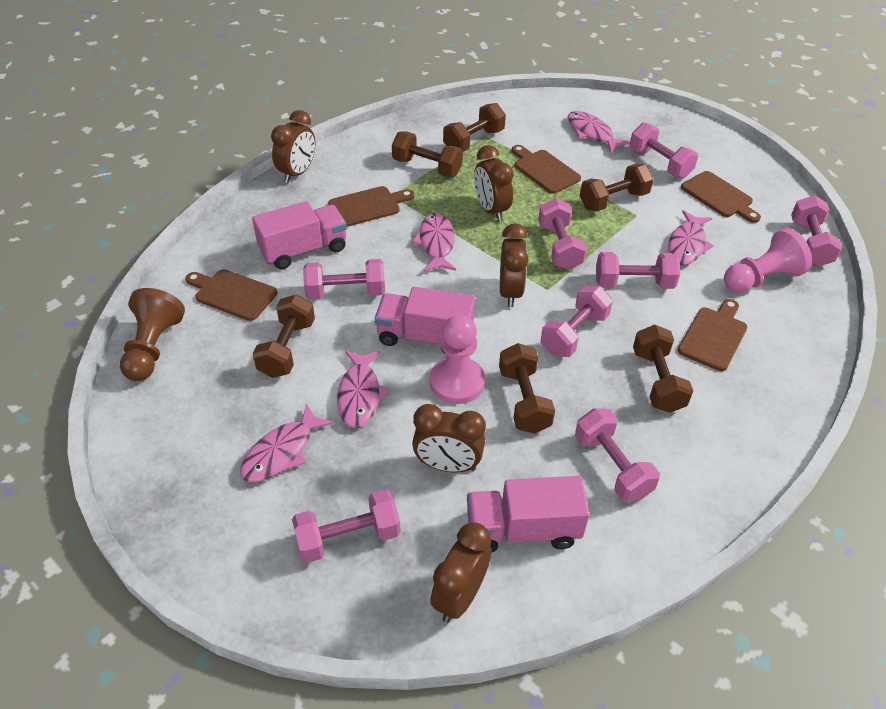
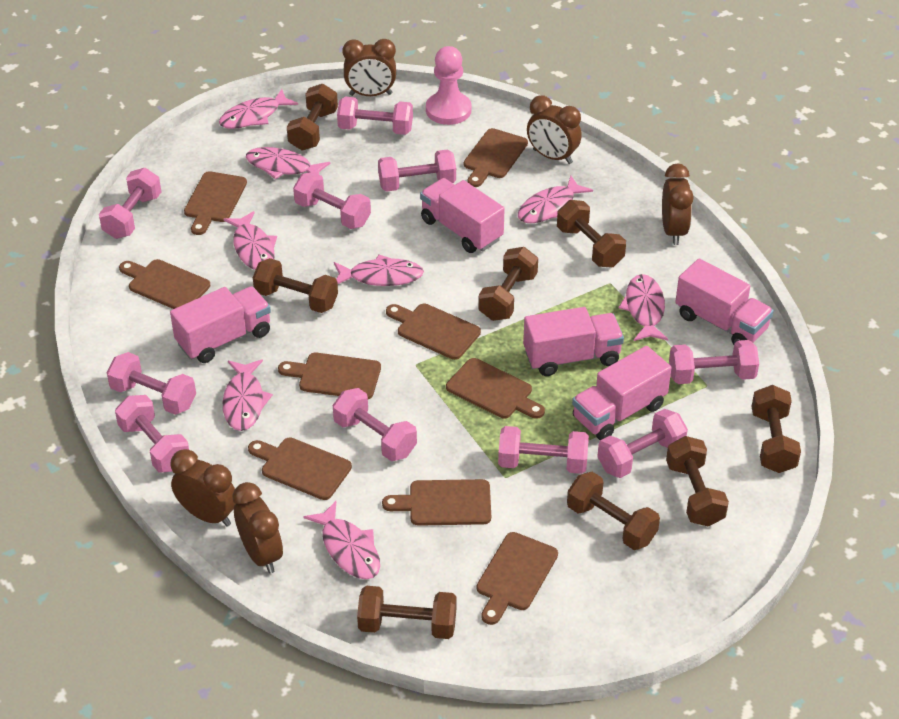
brown cutting board: [185,269,277,321] [328,186,414,227] [512,145,581,194] [678,299,747,371] [681,171,761,223] = 5 -> [119,259,210,309] [184,171,247,235] [248,437,352,500] [278,353,381,399] [382,479,491,526] [386,304,481,360] [446,358,545,419] [464,128,528,187] [477,532,558,625] = 9
brown dumbbell: [253,294,315,378] [392,131,463,177] [443,103,506,152] [499,343,555,434] [580,164,654,211] [633,325,693,413] = 6 -> [253,258,338,313] [287,84,338,151] [357,586,457,639] [478,247,538,321] [557,200,626,267] [567,472,660,550] [666,436,729,527] [752,385,801,473] = 8
brown pawn: [120,288,185,381] = 1 -> none = 0
pink dumbbell: [292,490,401,563] [303,259,385,300] [538,198,587,270] [541,286,613,357] [575,408,660,502] [596,252,680,289] [630,122,698,178] [791,195,842,266] = 8 -> [99,168,161,239] [107,352,196,415] [115,395,189,473] [293,172,371,229] [333,388,417,461] [337,97,413,135] [378,149,456,192] [498,426,589,474] [597,409,688,478] [669,340,759,384] = 10
pink fish: [240,404,334,482] [337,351,389,428] [412,213,456,272] [568,111,630,153] [668,210,714,265] = 5 -> [219,89,298,129] [223,359,273,431] [224,211,277,270] [246,147,330,179] [303,501,380,579] [334,254,424,286] [518,175,593,223] [618,274,668,341] = 8
pink pawn: [430,315,485,404] [724,228,812,293] = 2 -> [426,46,471,125] = 1
pink truck: [252,201,347,269] [375,287,475,355] [467,476,590,553] = 3 -> [170,286,271,363] [420,178,505,253] [523,307,624,376] [572,346,671,440] [675,258,774,345] = 5

